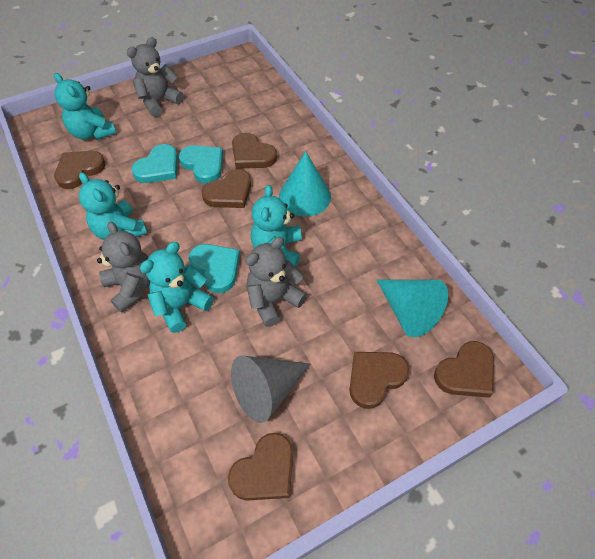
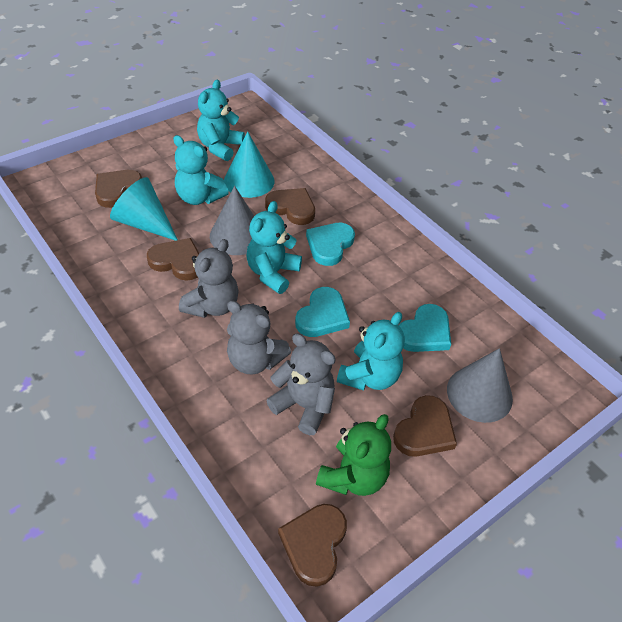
brown heart: [54,151,106,189] [202,169,251,208] [228,433,293,501] [232,133,277,169] [349,352,409,409] [434,341,494,398] = 6 -> [95,170,142,208] [147,238,199,281] [265,188,315,225] [278,504,347,587] [393,395,457,457] = 5
green teddy bear: none = 0 -> [316,414,391,496] = 1
grey cone: [231,356,311,423] = 1 -> [210,186,254,255] [447,348,513,423] = 2

